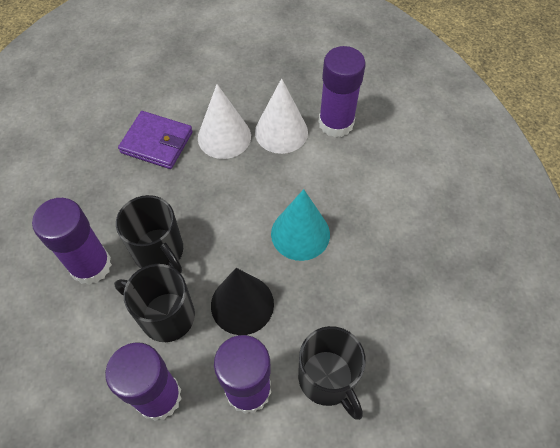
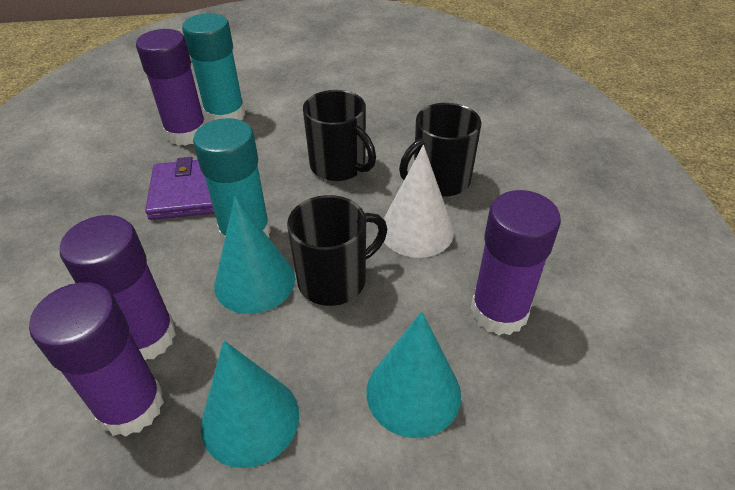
black cone: [211,268,274,335] = 1 -> none = 0
turquoise cone: [271,189,330,261] = 1 -> [201,341,299,468] [214,196,295,314] [367,311,461,438] = 3
turquoise glue stick: none = 0 -> [182,13,246,122] [193,118,271,244] = 2
white cone: [198,84,251,159] [255,78,308,154] = 2 -> [384,145,454,258] = 1

